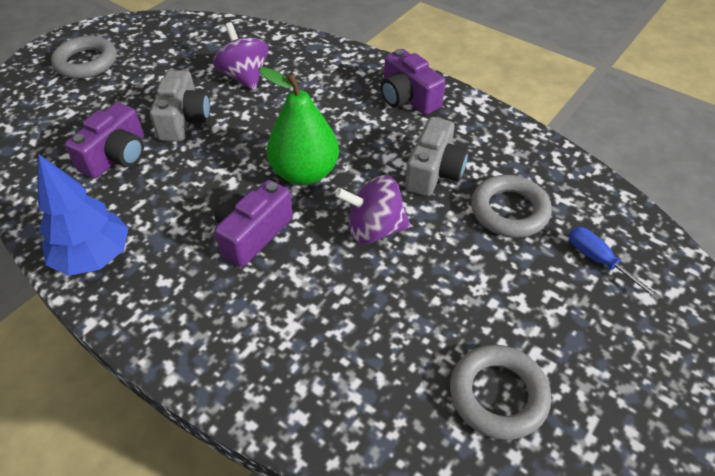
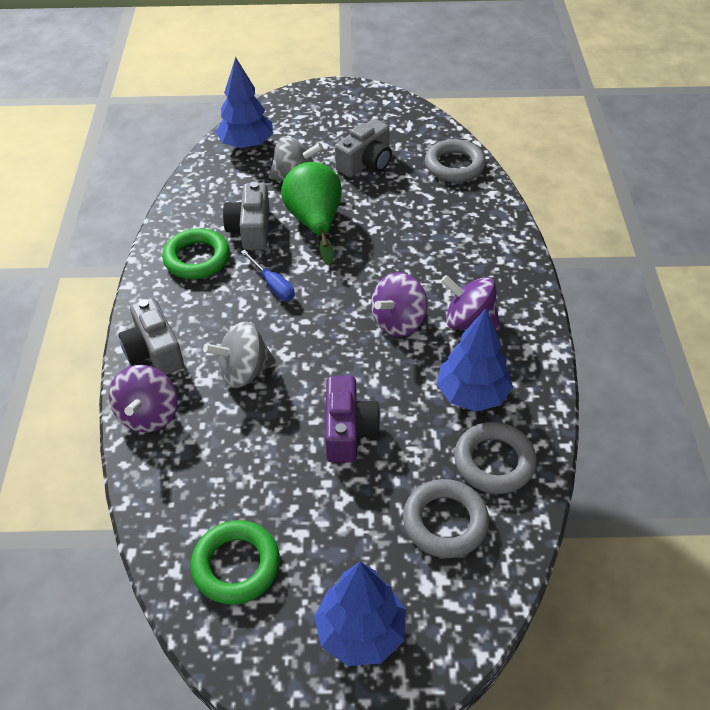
blue tree: [38,155,129,276] = 1 -> [216,57,273,149] [314,561,406,666] [437,309,513,412] = 3
green ring: none = 0 -> [162,228,230,279] [190,520,280,605] = 2
grey camera: [150,70,210,141] [405,117,468,196] = 2 -> [119,297,184,375] [223,182,270,250] [335,119,392,177] = 3
grey spinning top: none = 0 -> [203,322,276,388] [269,136,323,181] = 2
purple camera: [65,102,144,179] [214,180,293,267] [381,49,445,115] = 3 -> [325,376,380,463] = 1
purple spinning top: [213,22,268,90] [335,175,410,244] = 2 -> [109,365,178,432] [371,272,427,337] [441,275,500,330] = 3

